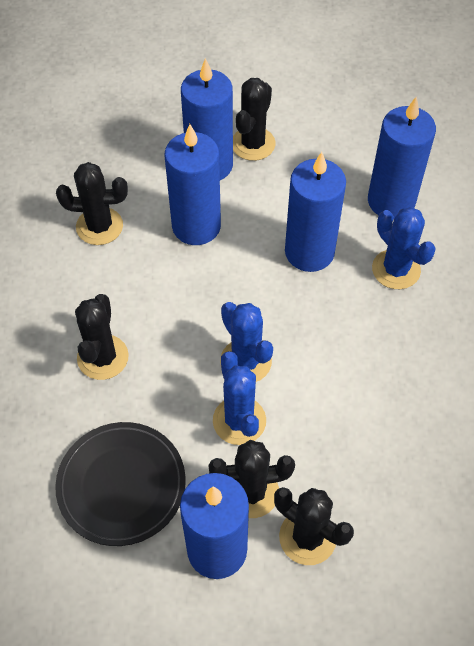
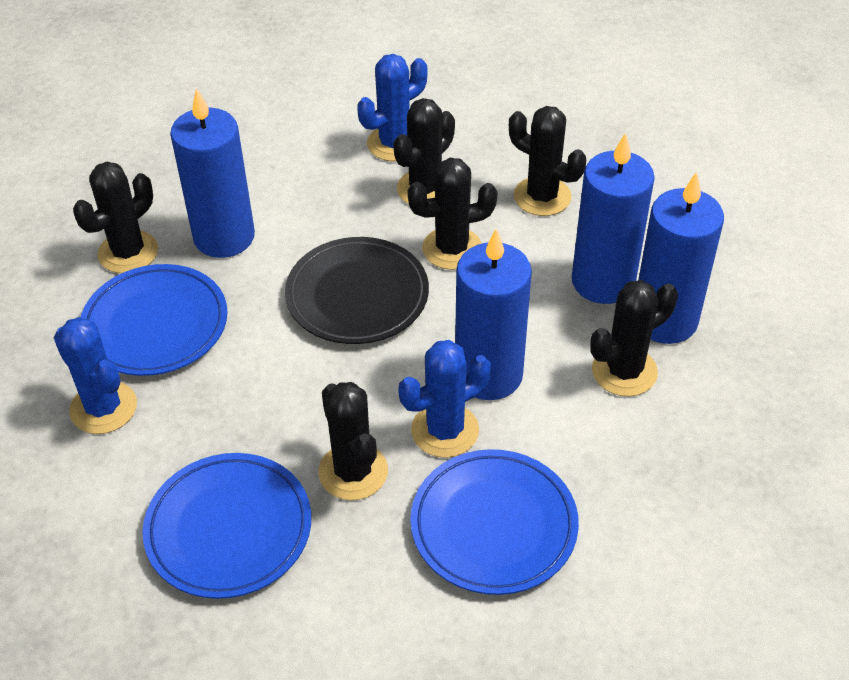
black cactus: [56,162,128,245] [75,294,129,380] [208,440,295,518] [233,78,275,161] [274,487,354,565] = 5 -> [73,162,158,273] [318,382,388,500] [393,98,455,204] [407,158,497,270] [509,106,586,216] [590,280,678,396] = 6
blue candle: [165,124,221,245] [180,473,249,579] [181,58,233,180] [285,152,346,272] [368,96,436,219] = 5 -> [170,88,255,258] [455,229,532,400] [572,133,655,304] [638,172,724,344] = 4
blue plate: none = 0 -> [81,264,228,376] [142,453,311,599] [410,449,579,595] = 3

